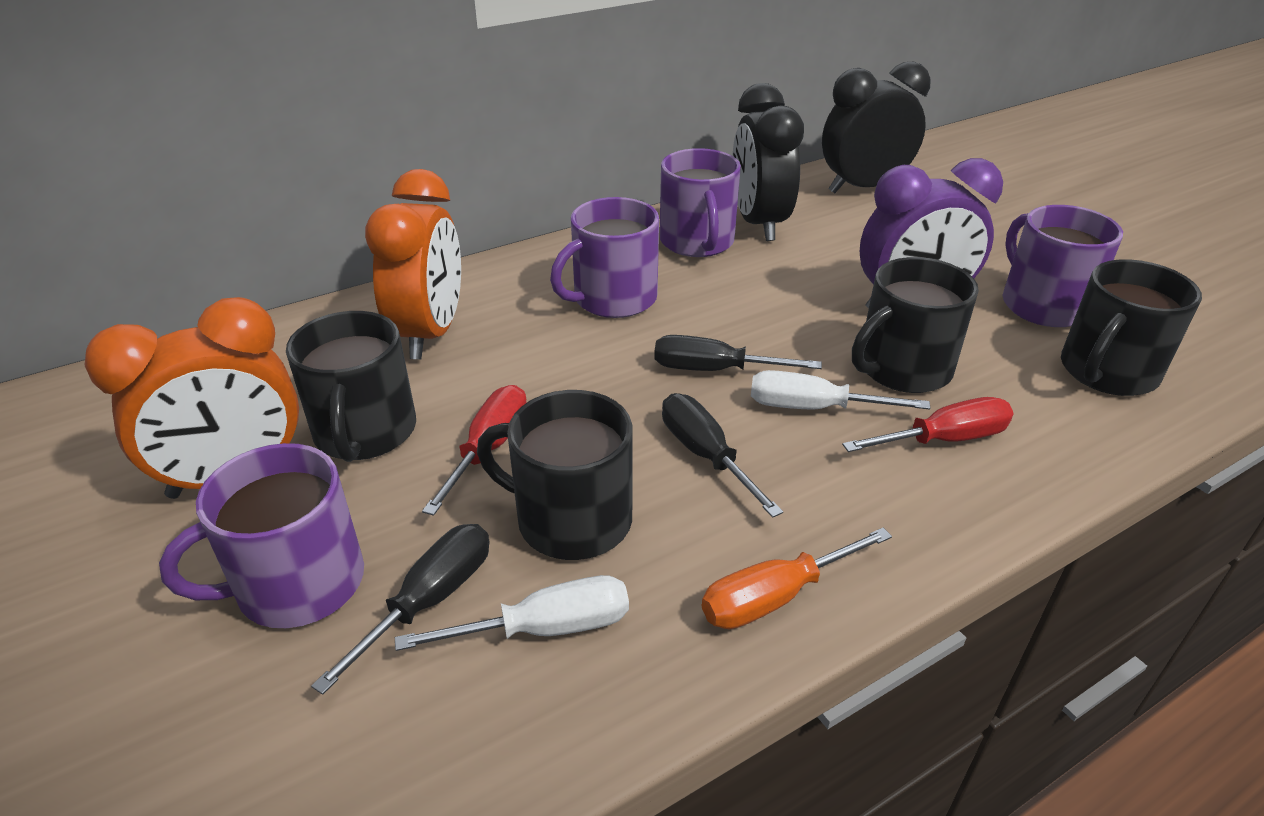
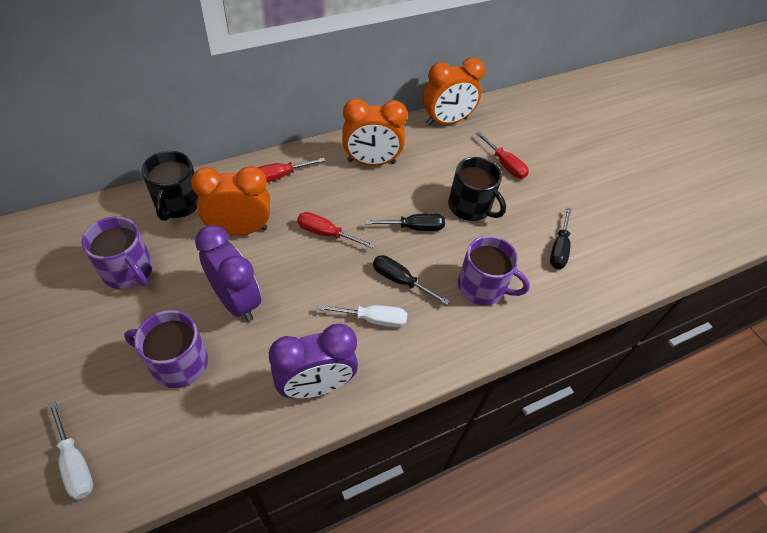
black clock: [733,83,804,241] [822,61,931,193] = 2 -> none = 0
black mug: [286,311,416,462] [477,390,633,560] [852,257,979,393] [1061,260,1202,396] = 4 -> [142,151,198,221] [448,157,506,221] = 2
orange clock: [84,297,299,499] [365,169,461,359] = 2 -> [191,166,270,235] [342,98,407,166] [423,57,485,126] = 3
orange screwdriver: [702,528,892,629] = 1 -> none = 0
purple clock: [860,158,1003,309] = 1 -> [195,225,261,322] [269,324,358,399] = 2
purple mug: [159,443,364,628] [550,197,659,318] [660,148,741,257] [1002,205,1123,327] = 4 -> [82,217,153,289] [124,310,208,388] [458,236,530,305] = 3
red screwdriver: [422,385,527,516] [842,397,1014,452] = 2 -> [257,157,325,182] [297,212,374,248] [476,132,529,179] = 3

